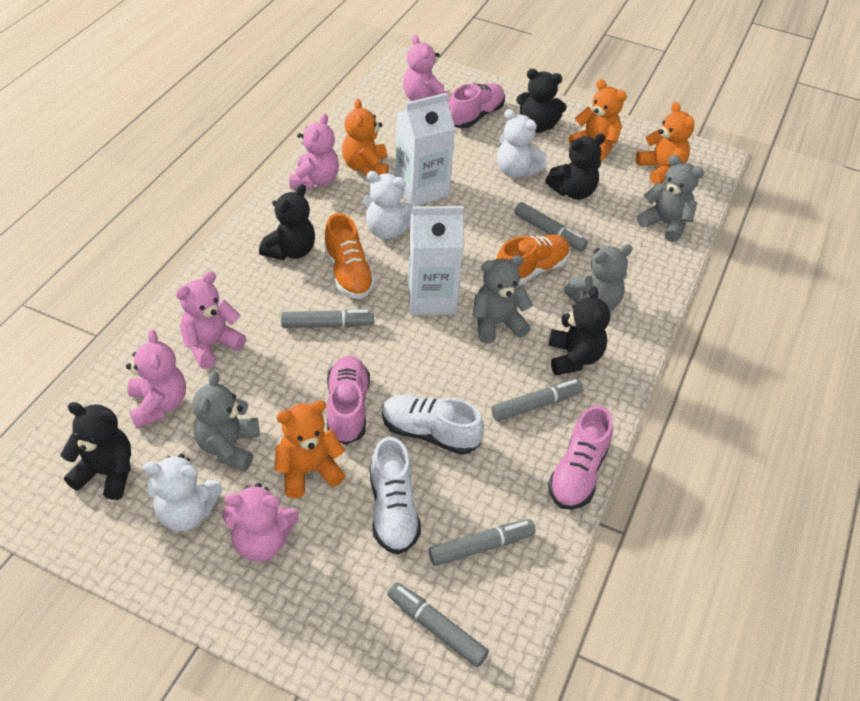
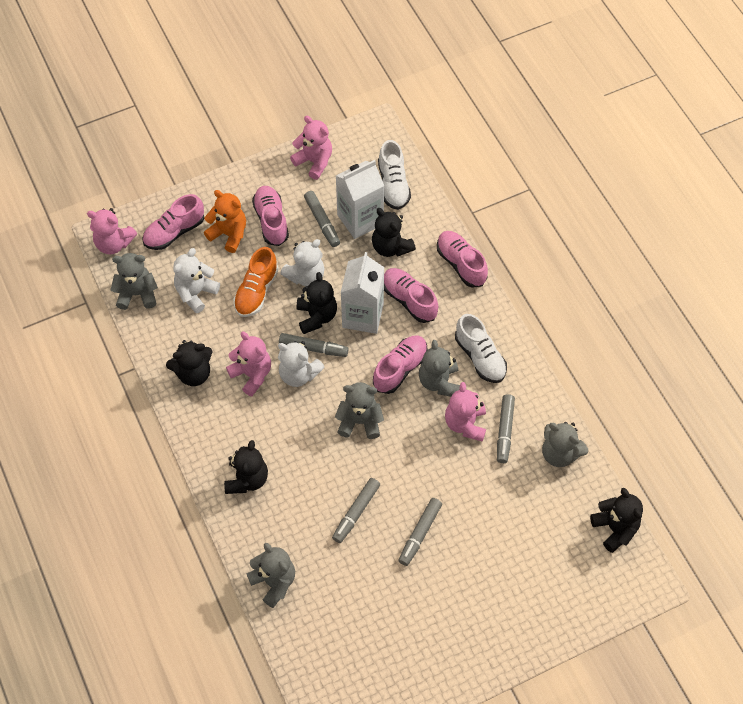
grey teddy bear: [192,372,259,471] [473,255,533,343] [564,244,633,311] [637,155,704,242] = 4 -> [111,253,158,310] [246,543,295,608] [335,382,384,439] [419,340,460,397] [542,422,588,467] = 5
orange shoe: [323,213,375,299] [496,235,570,286] = 2 -> [233,247,279,317] = 1
orange teddy bear: [275,400,346,498] [342,99,388,176] [569,79,627,162] [636,102,695,185] = 4 -> [204,190,246,253] = 1
pink shoe: [327,356,370,445] [448,83,505,129] [548,405,613,510] = 3 -> [142,194,204,250] [252,186,289,246] [373,336,428,394] [384,268,438,323] [437,231,488,288] = 5
pink teddy bear: [126,329,186,429] [176,271,246,369] [222,483,299,562] [289,113,339,190] [403,35,448,102] = 5 -> [87,208,137,254] [226,331,271,396] [290,116,332,180] [445,382,486,442] = 4

